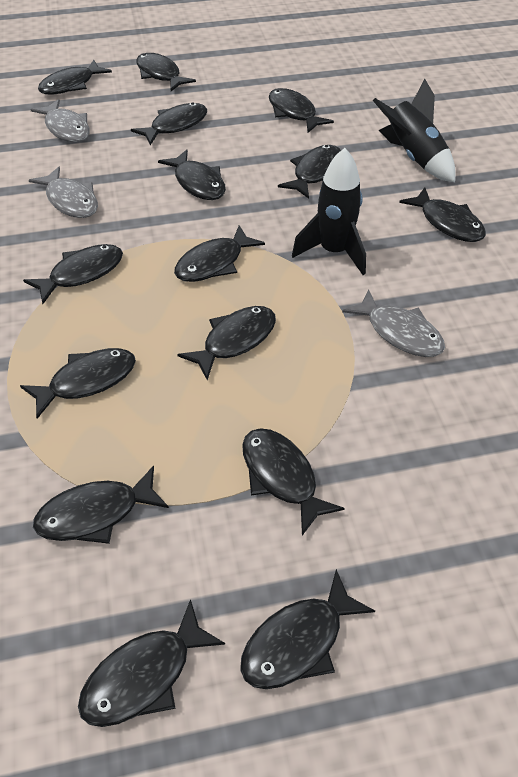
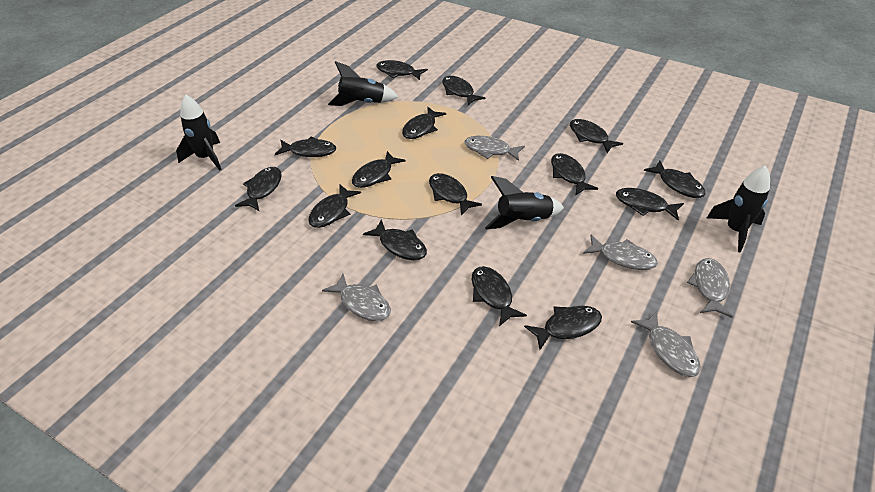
black rocket: [292,148,366,275] [373,79,456,182] = 2 -> [176,94,222,171] [328,61,398,106] [485,176,564,229] [707,165,770,253] = 4
grey fish: [29,167,98,218] [30,99,90,142] [342,289,445,357] = 3 -> [322,274,391,321] [465,136,525,161] [583,235,658,270] [631,311,701,377] [687,258,733,318] = 5

